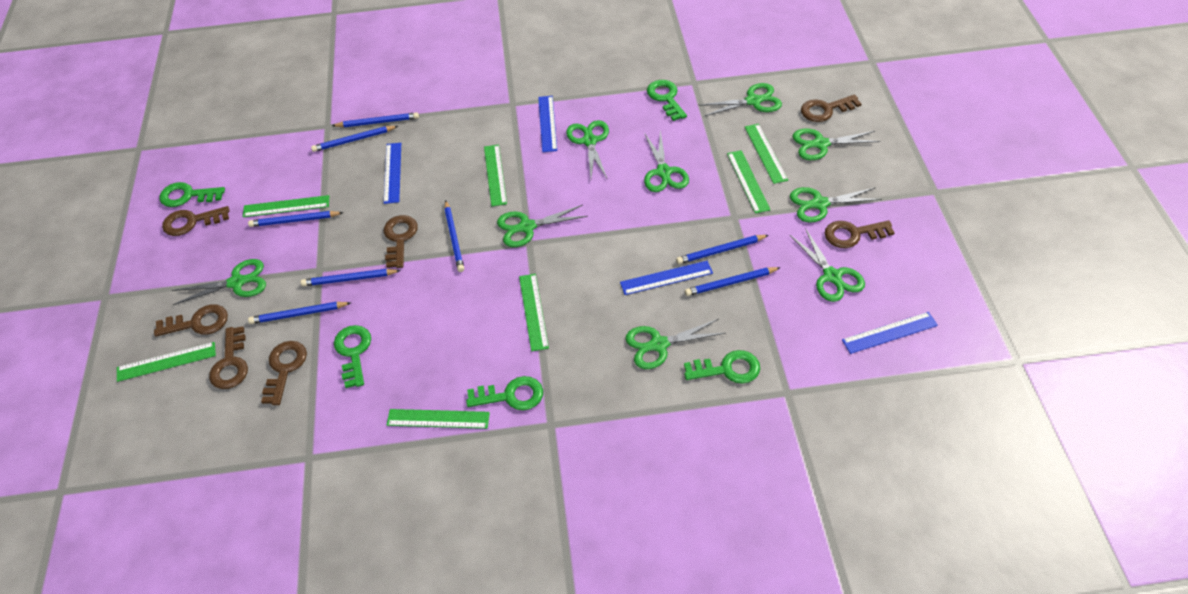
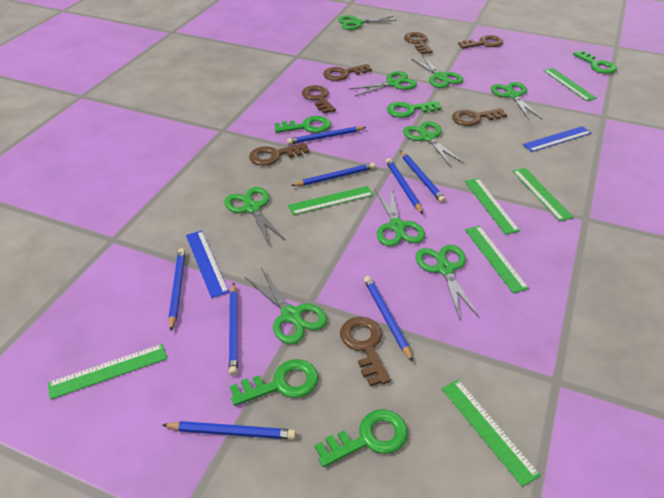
blue ruler: [384,143,401,204] [538,96,557,152] [620,261,713,295] [842,312,938,354] = 4 -> [186,231,229,298] [523,126,591,152] = 2

